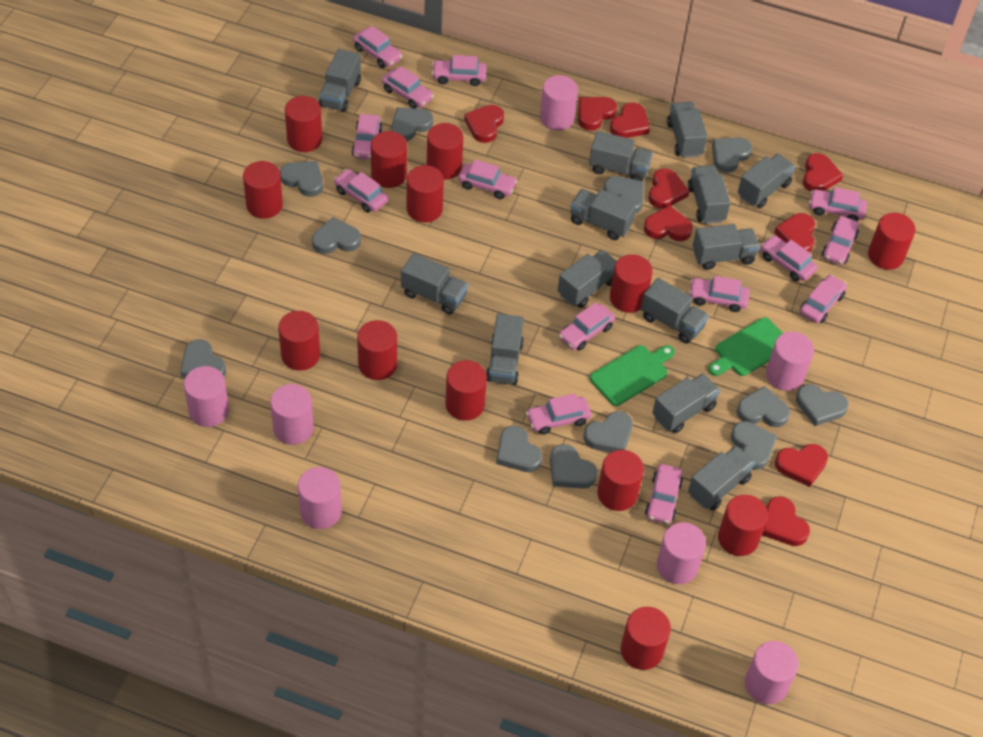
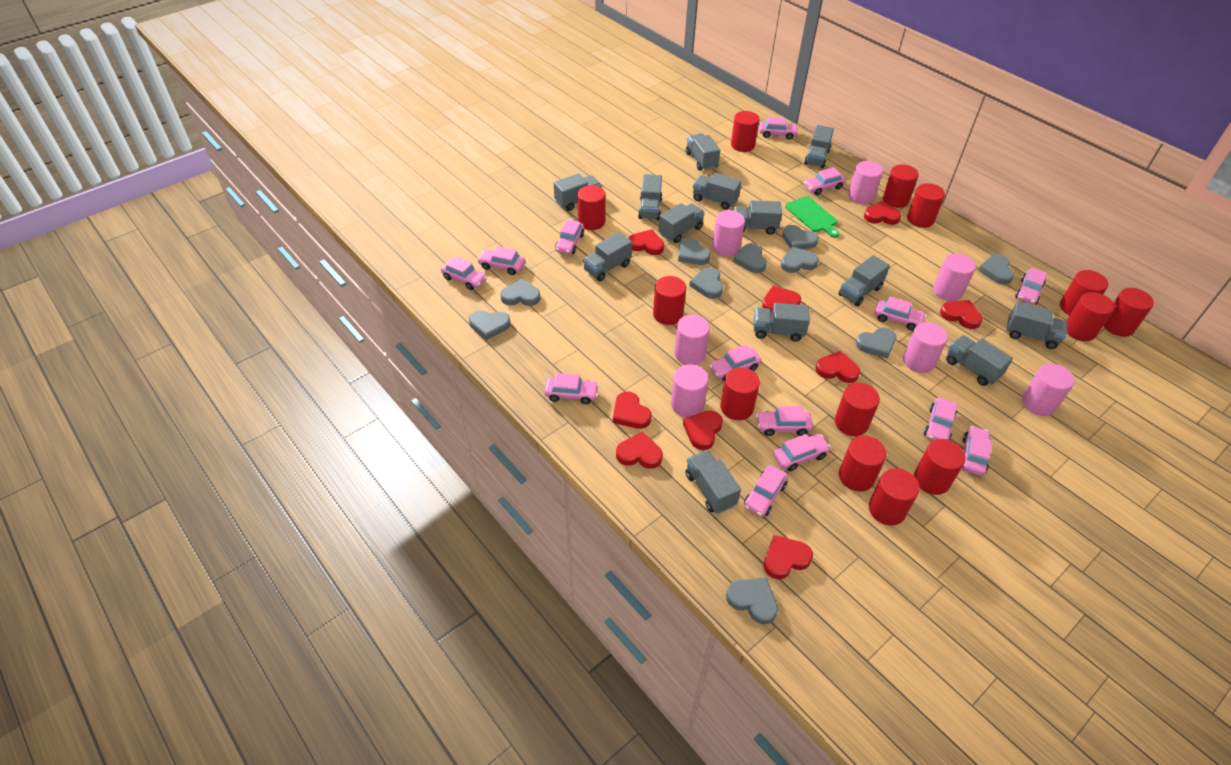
green cutting board: [590,345,675,406] [708,317,783,376] = 2 -> [785,196,840,238] = 1
grey heart: [180,339,226,378] [280,161,323,197] [312,217,361,254] [391,107,433,141] [496,425,542,472] [550,444,597,489] [584,411,633,452] [603,176,644,214] [712,137,752,173] [731,421,777,470] [737,386,790,427] [796,384,848,426] = 12 -> [469,311,510,340] [500,278,541,306] [678,237,710,265] [689,267,723,299] [726,577,778,624] [733,243,767,273] [781,246,819,273] [782,225,819,249] [856,328,897,359] [978,254,1014,285] = 10

